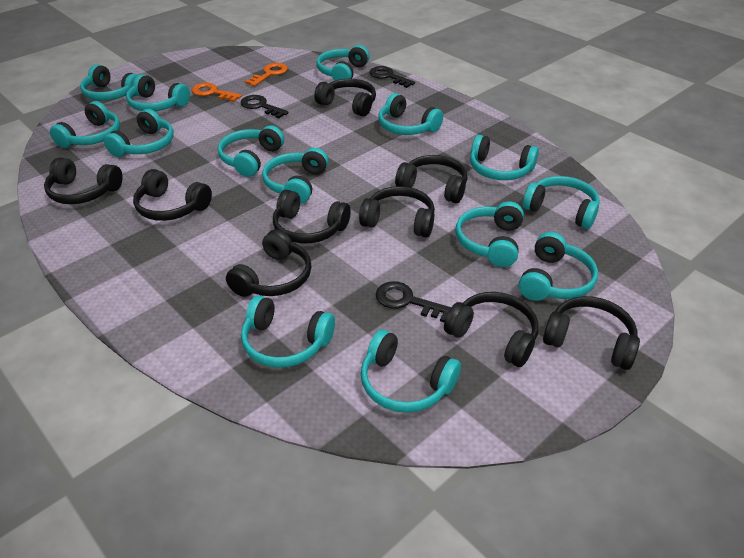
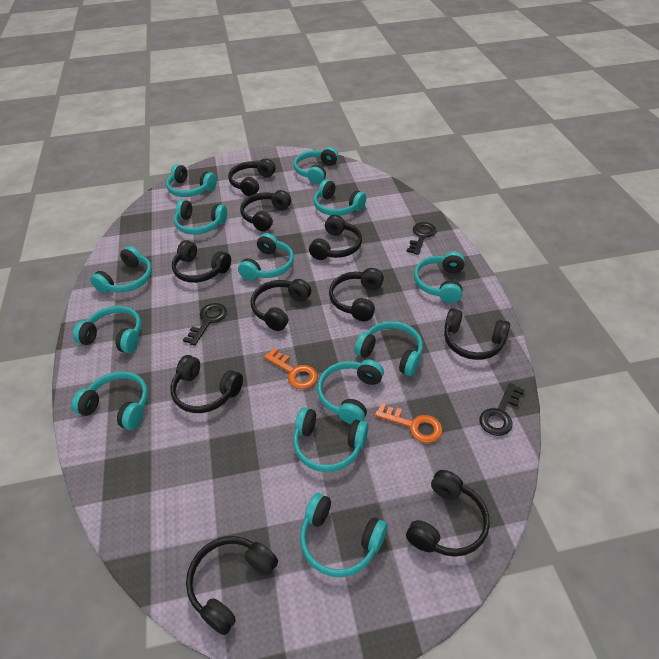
black headphones: [44,157,123,204] [133,169,212,221] [226,229,311,297] [273,190,351,243] [314,79,376,116] [359,186,435,237] [395,155,467,203] [444,292,539,367] [543,296,640,370] = 9 -> [170,355,243,413] [172,240,231,283] [186,536,278,635] [228,158,276,196] [240,190,291,232] [251,279,311,331] [309,215,362,260] [329,268,384,321] [406,470,490,557] [444,308,510,360] = 10
turquoise headphones: [50,101,120,148] [80,64,138,101] [104,109,174,157] [126,74,190,111] [218,125,284,177] [241,295,335,368] [262,148,329,204] [316,45,370,81] [361,330,461,413] [378,93,443,135] [456,201,524,267] [470,135,539,180] [518,232,598,301] [523,176,600,229] = 14 -> [71,371,148,430] [73,306,141,353] [90,246,152,293] [166,164,217,197] [174,200,227,235] [238,233,294,281] [293,407,368,472] [294,147,339,184] [300,493,387,577] [314,179,366,216] [317,360,384,424] [354,321,423,376] [414,251,465,303] = 13

